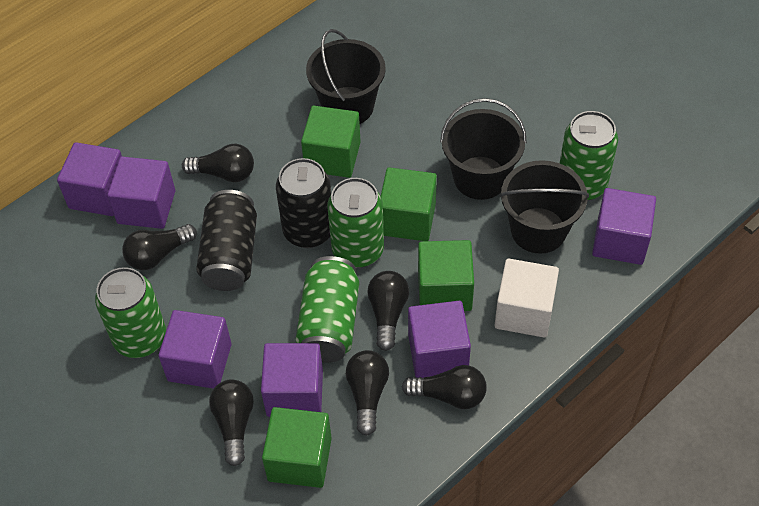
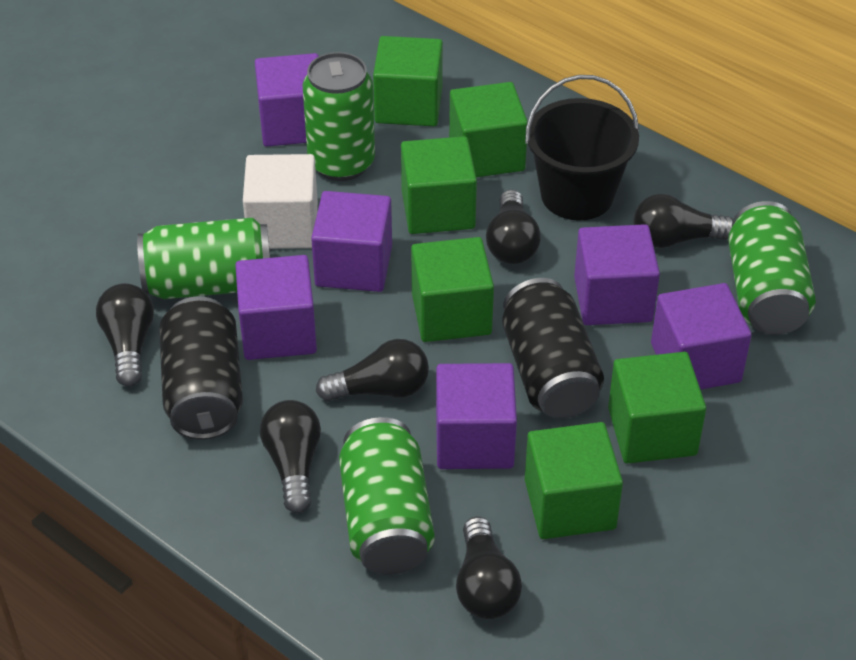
black bucket: [306,29,386,124] [440,98,527,200] [499,160,589,254] = 3 -> [525,75,639,221] = 1
green cube: [262,407,332,488] [301,106,361,178] [381,167,437,241] [418,240,474,311] = 4 -> [373,36,443,126] [401,136,477,234] [411,237,494,342] [449,82,528,177] [525,422,623,539] [608,352,706,464] = 6

